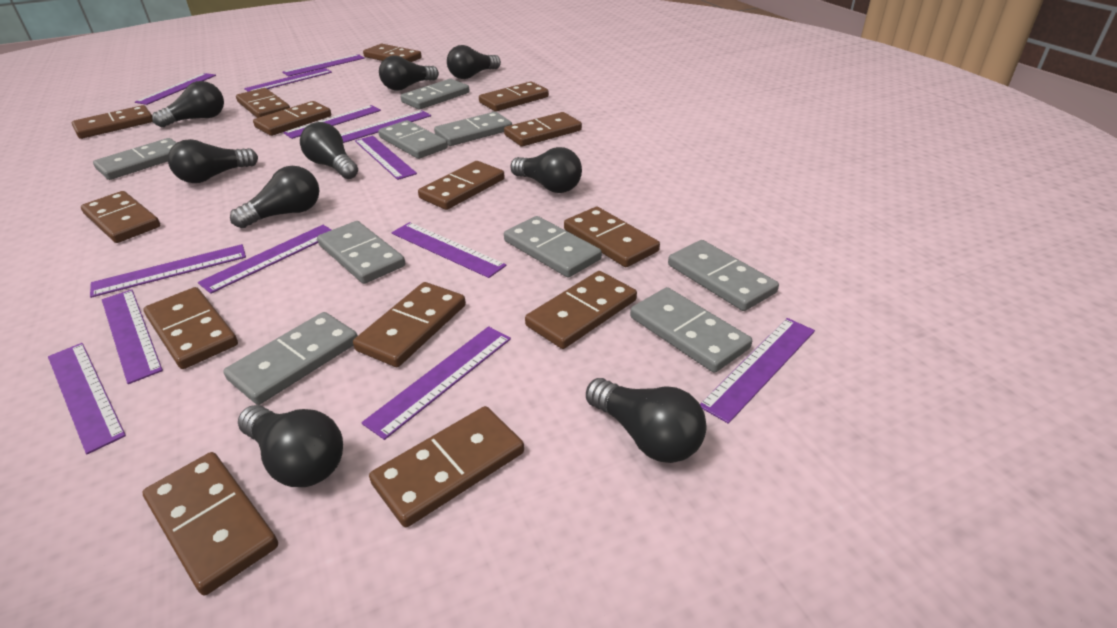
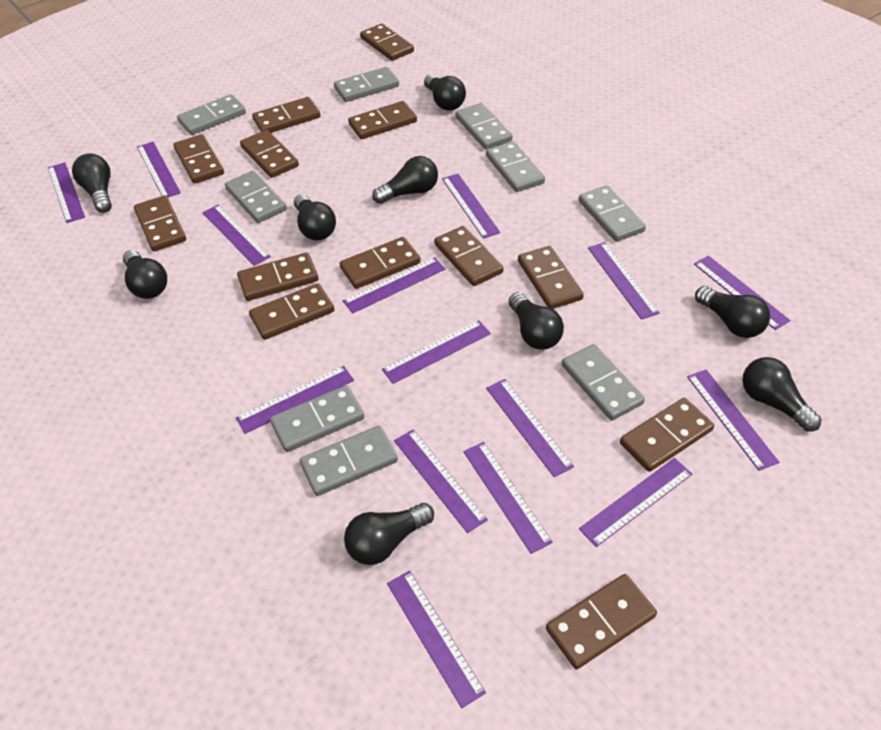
brown domino: [71,105,153,139] [81,191,160,243] [143,287,238,369] [143,452,278,595] [236,88,290,118] [253,101,331,136] [353,282,466,367] [363,44,422,62] [369,406,524,527] [418,161,505,210] [479,81,549,111] [504,112,582,147] [525,271,637,349] [564,207,660,267] = 14 -> [134,195,186,252] [173,134,224,184] [237,252,319,301] [240,130,299,178] [249,283,334,340] [252,97,321,133] [339,237,421,289] [348,101,417,139] [360,23,414,61] [434,226,503,286] [518,246,584,309] [546,574,657,669] [620,398,714,472] = 13
purple ruler: [48,343,126,454] [90,244,246,298] [102,290,163,384] [135,73,216,105] [198,225,332,294] [244,68,332,92] [282,54,365,77] [283,105,381,139] [340,110,431,143] [355,136,417,180] [361,326,511,440] [392,222,507,278] [700,318,815,424] = 13 -> [48,162,85,223] [137,142,181,197] [202,205,271,266] [236,366,354,434] [343,257,445,314] [382,320,491,384] [387,571,486,708] [394,429,488,533] [442,174,500,239] [463,442,553,554] [486,379,574,477] [579,458,692,547] [588,242,660,320] [687,369,779,471] [694,256,791,330] = 15

